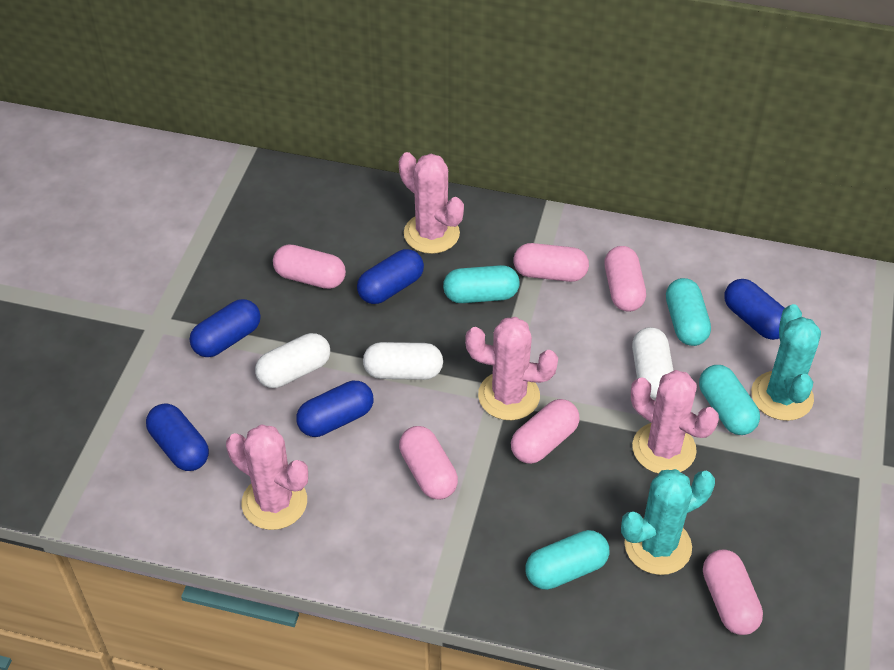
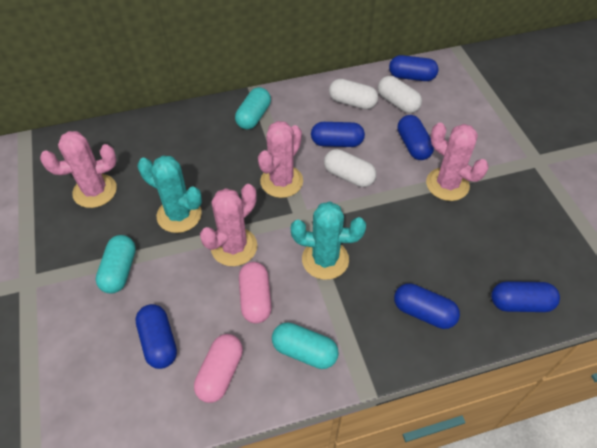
blue capsule: [146,403,209,471] [190,299,261,357] [296,381,374,437] [357,249,424,304] [724,279,784,340] = 5 -> [135,304,177,369] [311,122,365,147] [389,55,438,81] [394,283,460,329] [398,115,434,160] [491,281,560,312] = 6
pink capsule: [273,244,346,289] [399,426,458,500] [511,399,580,464] [513,243,589,282] [605,246,646,312] [703,549,763,635] = 6 -> [194,334,243,403] [239,262,272,323] = 2
turquoise capsule: [443,265,520,303] [526,530,610,590] [666,278,711,346] [699,365,760,435] = 4 -> [96,235,136,293] [235,87,271,129] [272,322,339,369] = 3

